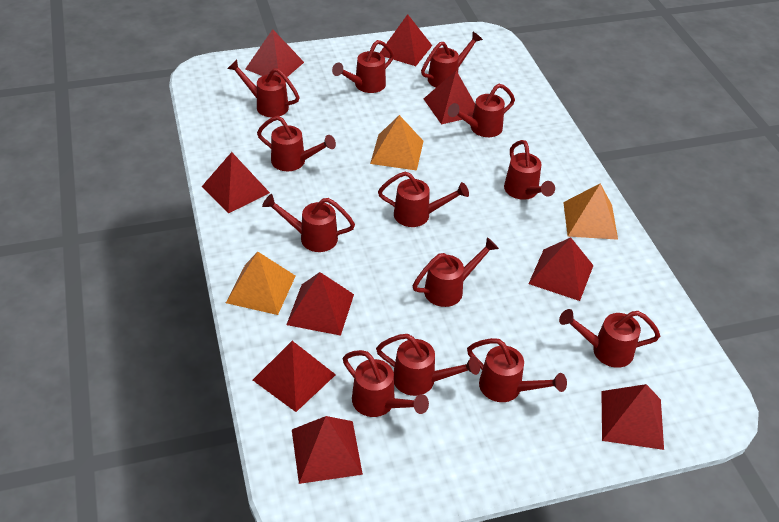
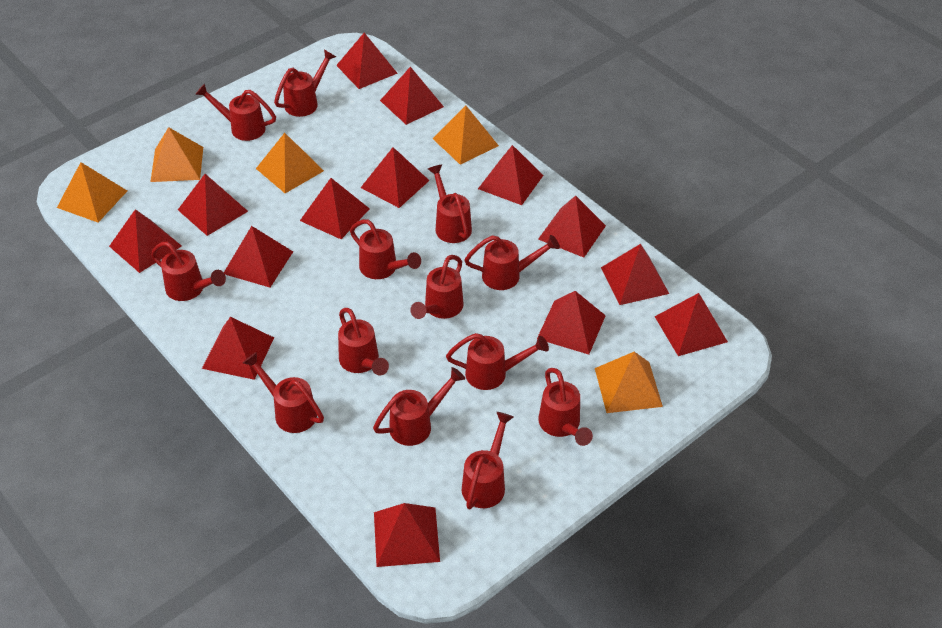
orange pyramid: [226,252,295,315] [370,115,424,171] [563,183,618,240] = 3 -> [57,162,127,222] [151,127,203,182] [256,133,324,193] [433,105,499,165] [595,352,663,413] = 5
red pyramid: [202,152,270,213] [246,29,304,77] [253,341,336,412] [286,272,354,336] [292,416,363,484] [380,14,432,66] [424,70,475,124] [529,238,594,301] [601,384,664,450] = 9 -> [109,209,182,273] [178,174,248,236] [202,317,274,380] [224,226,293,287] [300,178,370,239] [336,33,398,89] [361,147,430,208] [374,503,440,567] [380,67,444,125] [478,145,544,205] [537,291,606,354] [538,196,606,258] [601,244,669,305] [655,293,728,356] = 14

